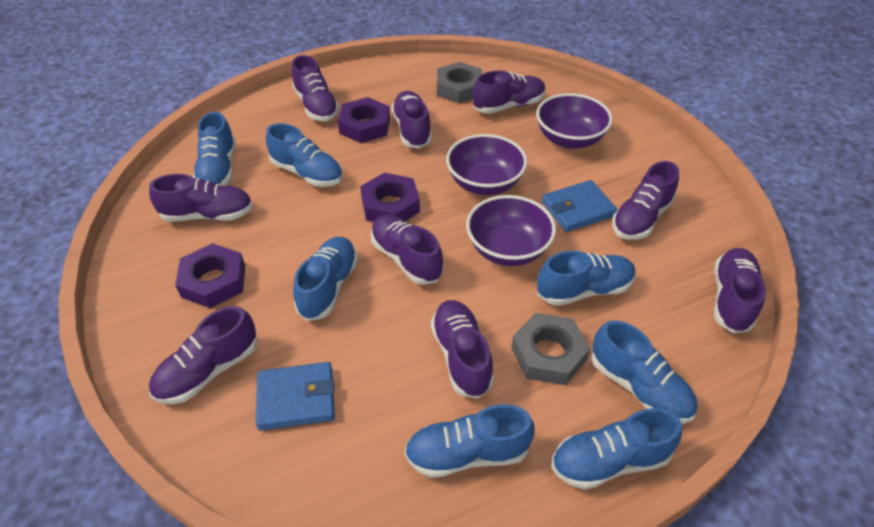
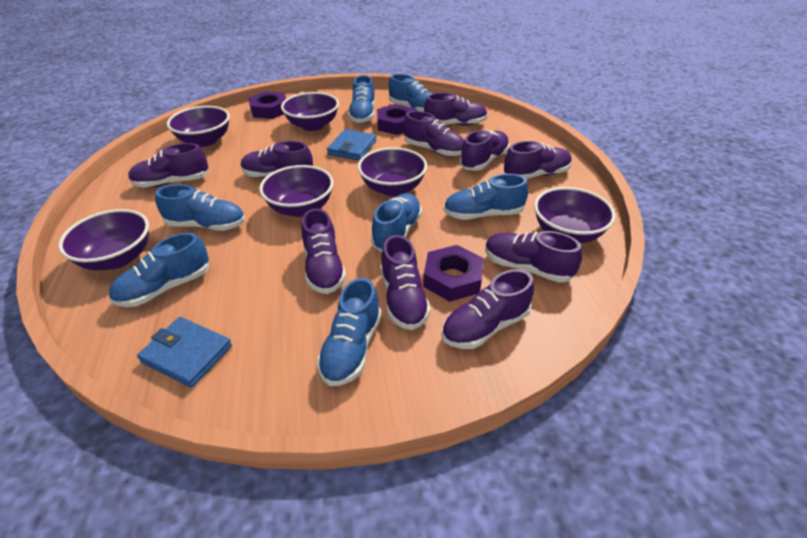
grey nut: [437,62,482,104] [511,313,591,385] = 2 -> none = 0
purple bowl: [446,134,528,195] [466,195,556,266] [536,93,613,149] = 3 -> [58,209,149,270] [167,106,230,147] [259,165,334,217] [281,92,339,131] [358,147,427,196] [534,187,615,243] = 6
purple shoe: [149,174,253,221] [149,306,257,404] [292,55,340,121] [371,214,444,285] [391,91,432,149] [431,300,494,399] [473,70,546,114] [612,161,679,240] [714,248,766,333] = 9 -> [128,143,209,188] [241,141,313,178] [301,209,346,294] [380,235,431,330] [403,111,464,157] [424,93,488,126] [441,269,534,349] [460,130,510,171] [485,231,582,283] [504,141,572,179] = 10

